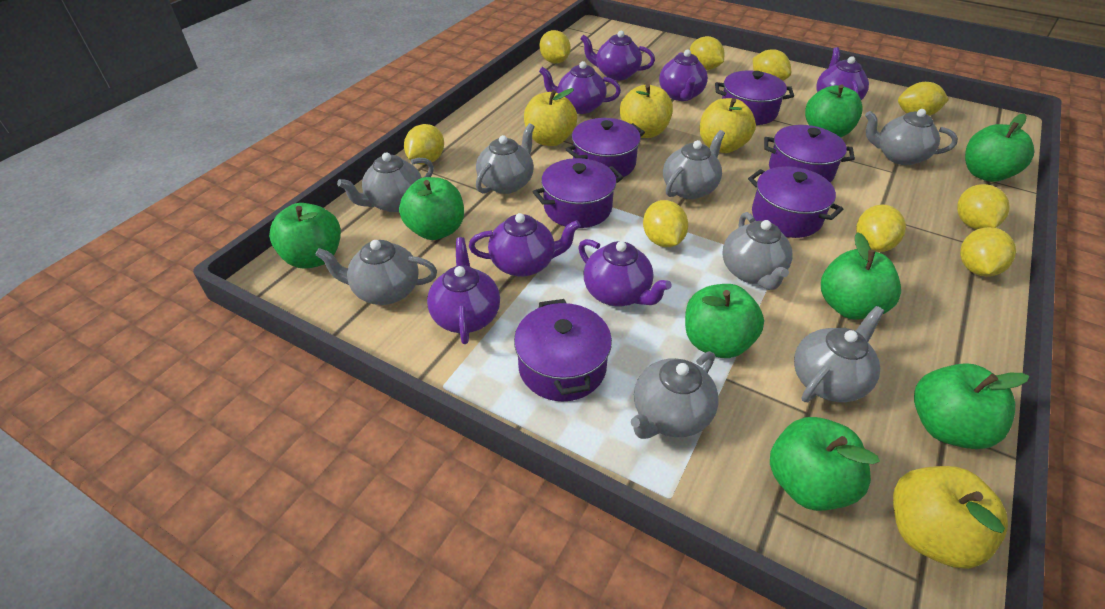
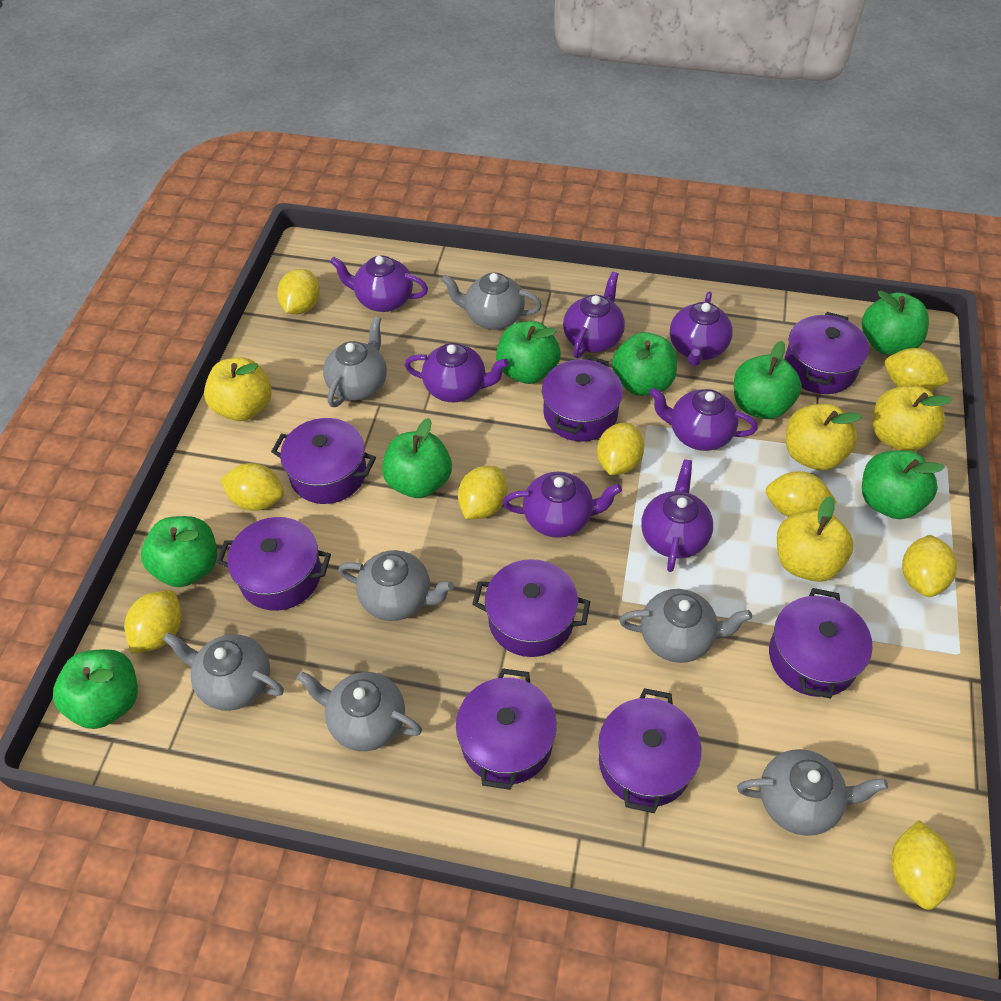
grey teapot: [315,240,437,305] [337,153,434,212] [476,123,535,194] [631,351,718,439] [663,130,725,199] [722,212,793,290] [794,306,884,402] [865,109,958,165] = 8 -> [163,633,284,711] [297,671,422,751] [323,316,387,407] [338,550,454,621] [441,273,542,330] [619,589,752,663] [737,749,888,836] = 7
purple pot: [514,299,612,402] [533,158,623,228] [566,118,645,178] [715,71,794,125] [748,166,843,238] [764,125,855,182] = 6 -> [217,517,331,611] [271,418,376,504] [456,668,557,790] [472,559,590,657] [542,356,623,442] [598,688,701,813] [769,588,872,699] [784,312,869,394] = 8

